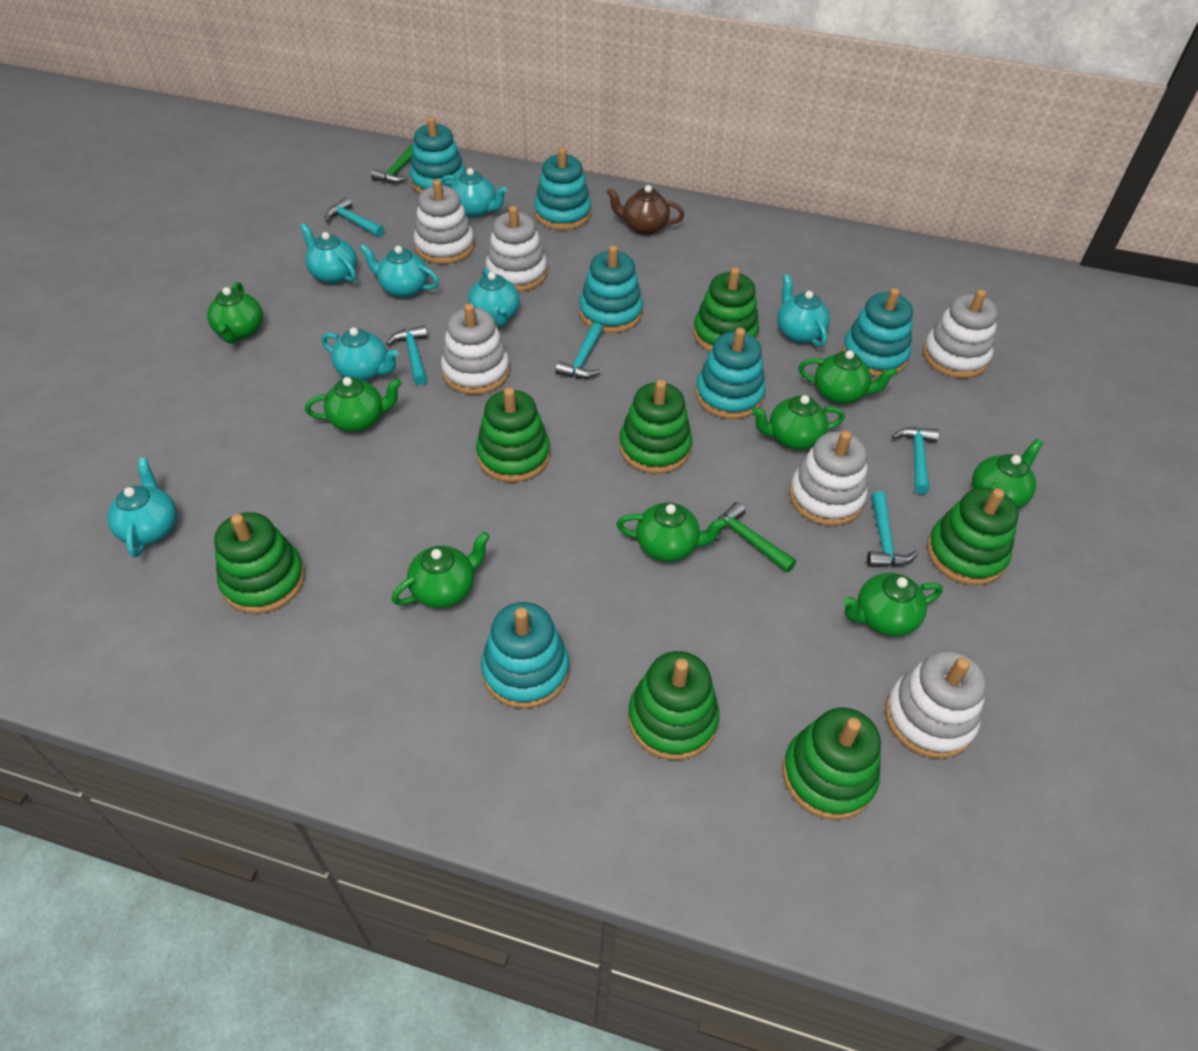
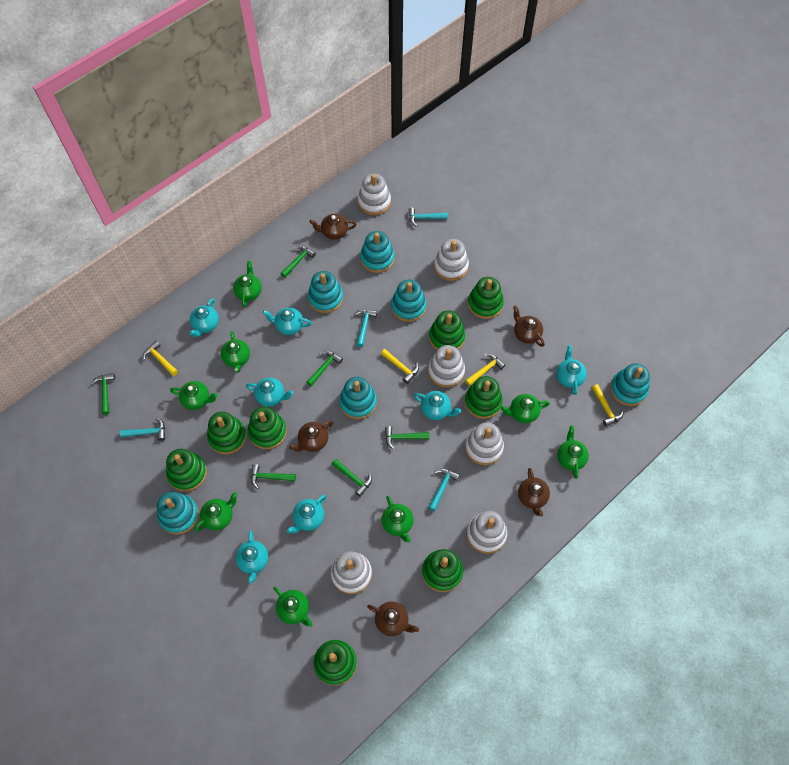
brown teapot: [606,185,685,235] = 1 -> [289,420,333,452] [309,214,357,240] [367,601,419,636] [513,306,545,347] [518,468,550,517] = 5
green hammer: [371,144,413,183] [715,502,796,572] = 2 -> [91,373,115,415] [251,464,296,489] [281,246,316,278] [306,351,343,387] [331,459,372,497] [385,426,429,450] = 6
green stacking toy: [214,512,305,614] [476,387,550,482] [619,380,692,474] [628,651,719,760] [693,267,759,352] [783,707,881,820] [927,487,1018,585] = 7 -> [166,449,207,491] [207,412,246,454] [248,407,287,449] [313,640,357,685] [422,549,463,592] [429,310,465,350] [465,376,503,419] [468,277,504,319] = 8
turquoise hammer: [325,197,385,237] [386,325,428,385] [555,323,603,379] [867,491,918,567] [892,427,939,494] = 5 -> [120,418,165,441] [354,310,377,347] [409,208,448,227] [428,468,460,511] = 4
yellow hammer: none = 0 -> [143,340,178,376] [381,349,419,384] [465,354,505,386] [592,384,624,426] = 4

